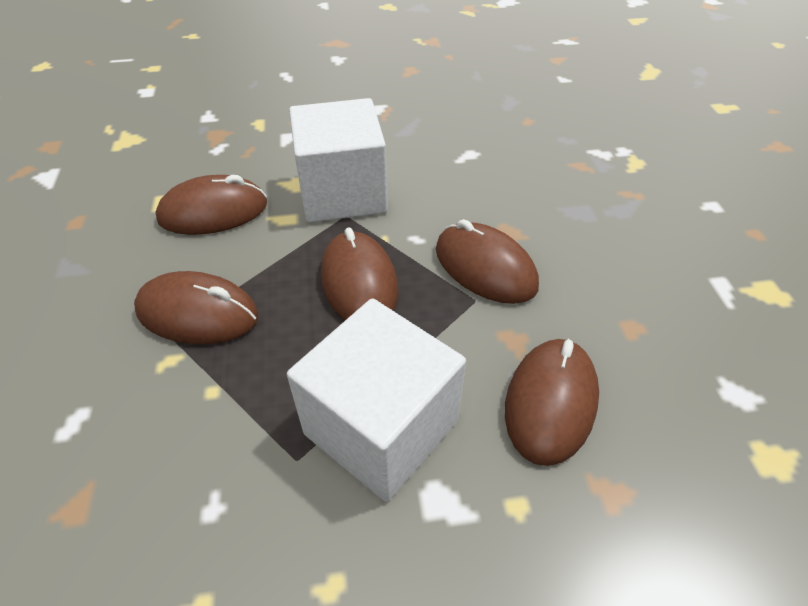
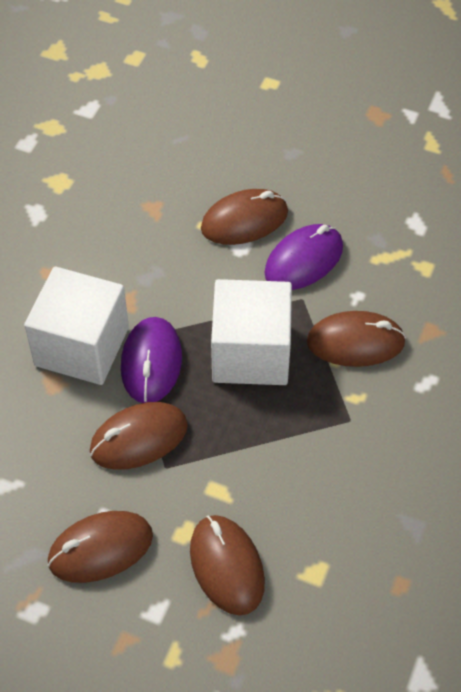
purple mouse: none = 0 -> [121,317,182,403] [264,224,343,290] = 2

